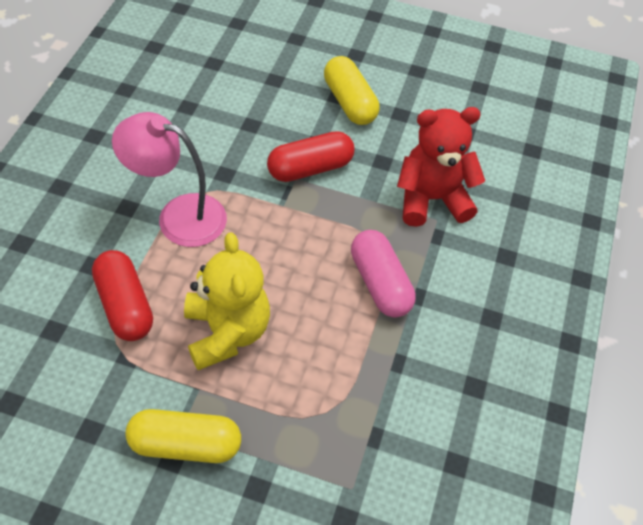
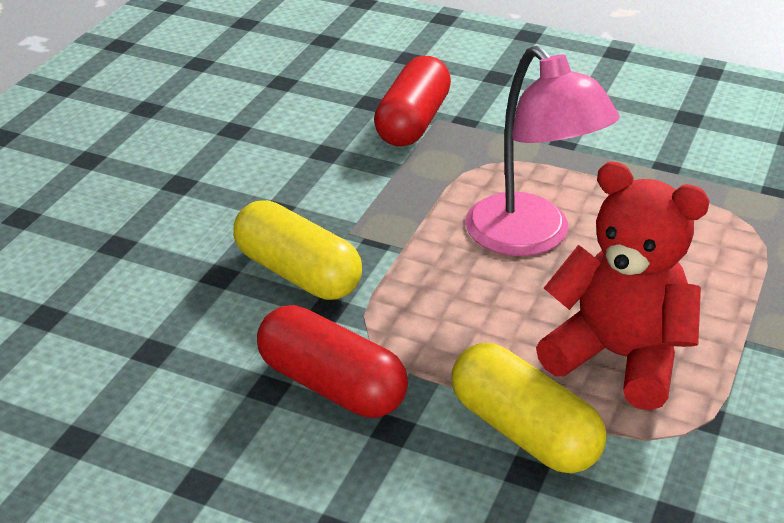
pink capsule: [351,230,416,318] = 1 -> none = 0
yellow teddy bear: [184,232,270,370] = 1 -> none = 0

